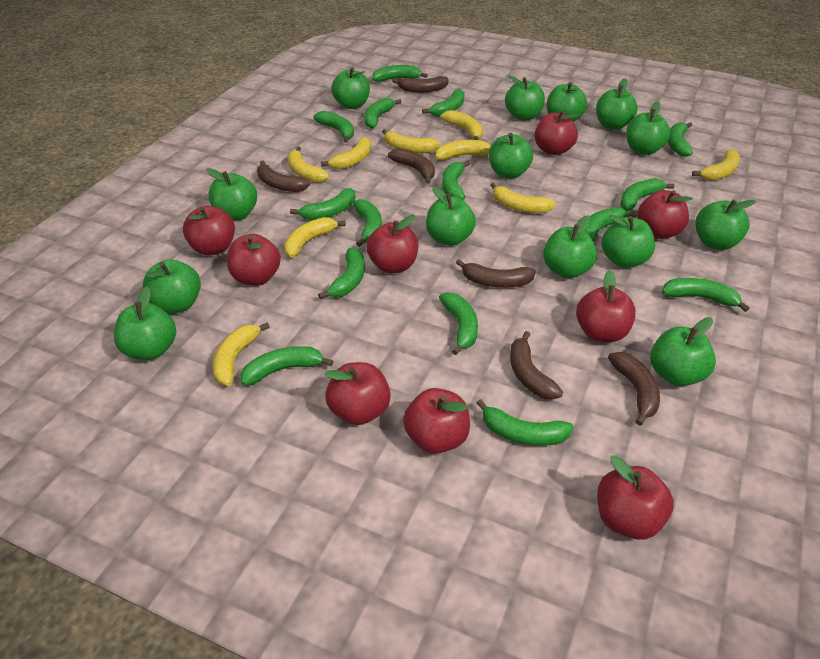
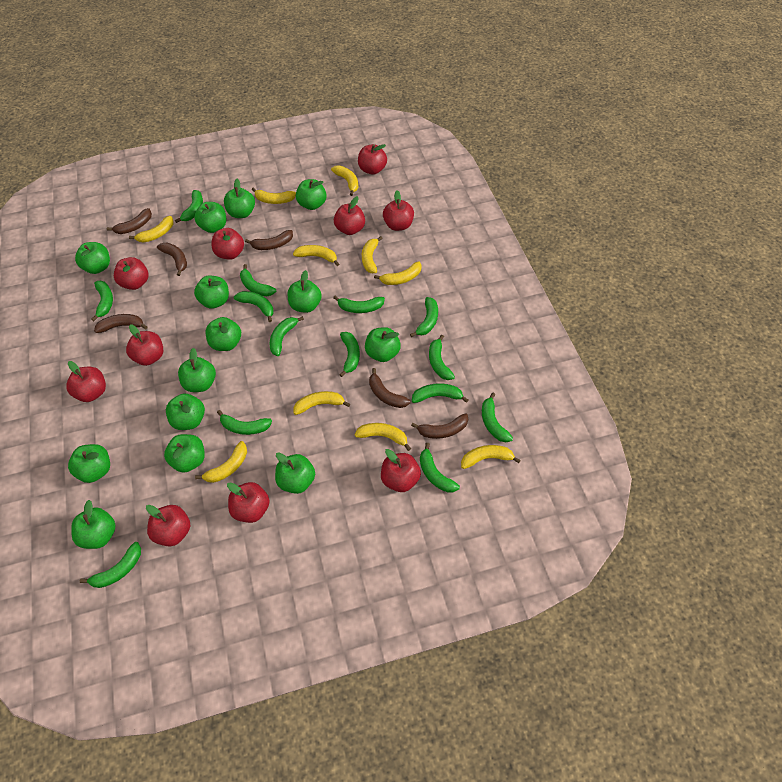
green banana: [241,346,333,386] [290,188,355,220] [313,111,354,143] [318,248,365,299] [353,199,382,247] [364,98,401,129] [372,65,428,82] [422,89,464,117] [439,292,478,355] [442,161,470,200] [477,399,574,446] [585,207,637,242] [620,178,674,211] [662,278,750,312] [668,122,693,157] = 15 -> [80,542,141,588] [91,281,113,321] [175,190,203,223] [217,410,272,435] [234,291,274,322] [240,264,276,296] [269,316,304,356] [333,296,385,313] [339,332,360,377] [410,297,438,337] [412,383,468,403] [420,443,460,492] [429,335,455,380] [482,392,513,442] = 14
red apple: [183,206,235,255] [227,234,281,286] [325,362,391,425] [367,215,418,273] [403,388,470,454] [534,111,580,155] [576,270,636,342] [597,455,674,540] [637,190,693,239] = 9 -> [66,361,106,402] [114,257,148,290] [126,325,163,366] [146,505,190,546] [212,228,244,260] [227,482,269,523] [334,196,365,235] [358,144,387,175] [381,449,421,492] [383,191,414,231] = 10
yellow banana: [213,322,270,386] [284,217,346,258] [288,147,329,183] [321,137,371,169] [382,129,441,153] [435,140,491,160] [441,110,483,140] [491,182,556,213] [692,149,740,181] = 9 -> [129,216,174,243] [195,441,247,483] [252,187,296,204] [293,245,339,266] [294,391,350,415] [331,165,358,196] [355,423,411,451] [362,236,383,273] [374,261,422,285] [461,445,521,469] = 10

